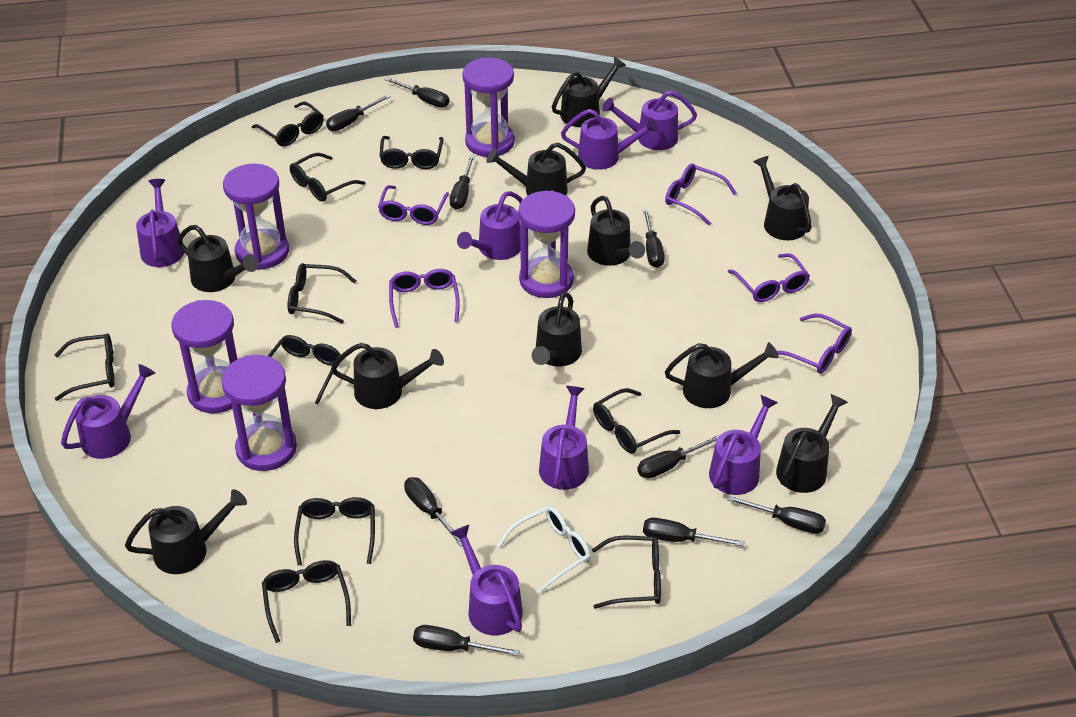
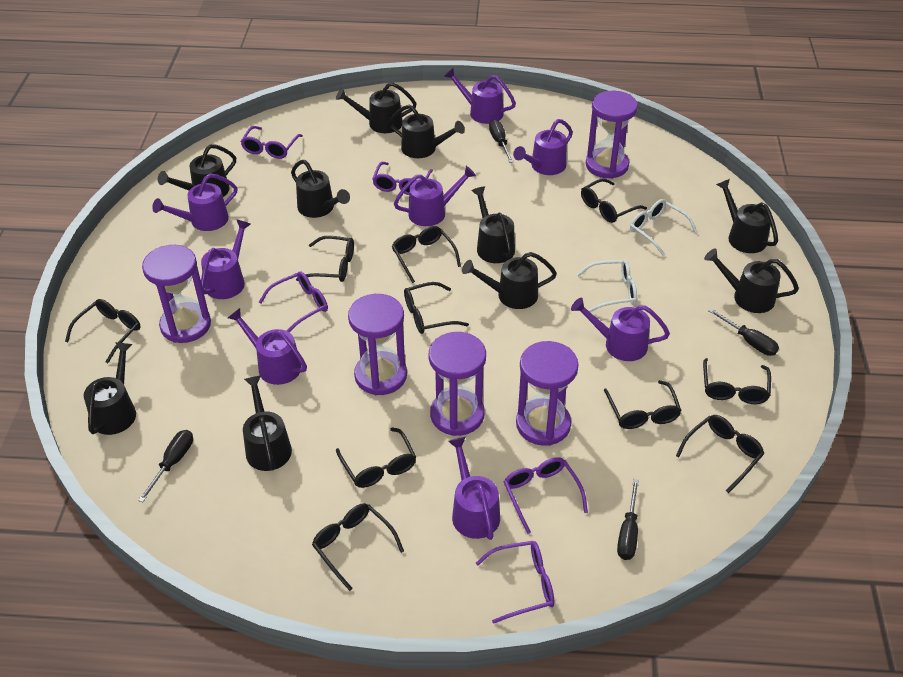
black screwdriver: [326,94,391,131] [384,77,449,108] [404,477,462,547] [413,625,520,656] [450,155,475,210] [637,434,720,479] [643,209,665,268] [643,518,745,546] [727,495,826,534] = 9 -> [138,430,193,502] [489,120,514,163] [617,479,639,560] [708,308,779,356] = 4
white glasses: [497,506,591,595] = 1 -> [577,259,637,312] [630,199,698,256] = 2

